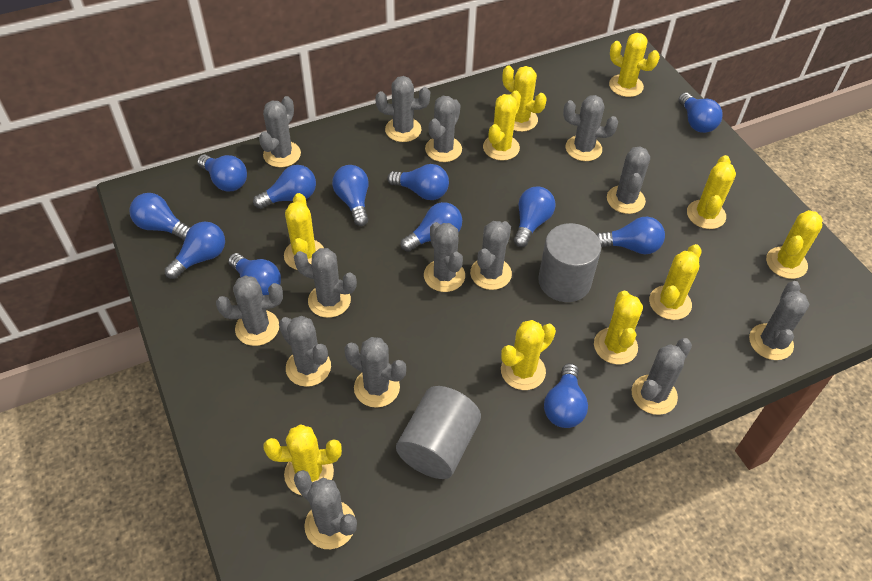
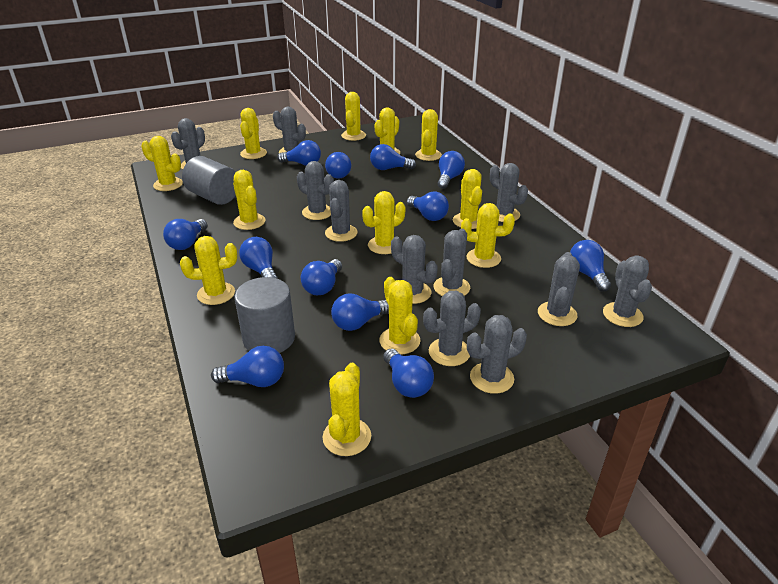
grey cactus: [216,275,283,346] [259,96,301,167] [279,316,331,387] [294,248,357,318] [294,470,357,549] [344,337,406,408] [375,76,430,142] [424,222,465,292] [425,96,462,162] [470,221,512,290] [563,95,618,161] [607,146,650,214] [632,338,692,415] [749,281,810,360] = 14 -> [171,118,205,170] [273,107,306,153] [297,161,334,220] [325,180,358,242] [391,235,438,304] [423,291,481,366] [433,229,470,296] [467,315,527,394] [490,163,528,222] [538,252,580,326] [603,255,652,327] = 11
yellow cactus: [264,424,342,495] [284,193,324,270] [483,91,521,161] [501,320,556,390] [502,65,547,132] [594,291,643,365] [609,33,660,97] [649,244,702,320] [687,155,736,229] [766,210,822,279] = 10 -> [141,136,183,191] [180,236,237,305] [233,170,265,230] [240,108,267,159] [323,363,371,456] [341,92,366,141] [362,191,405,254] [375,107,400,155] [379,277,420,354] [415,109,442,161] [453,169,482,229] [461,203,515,268] = 12

